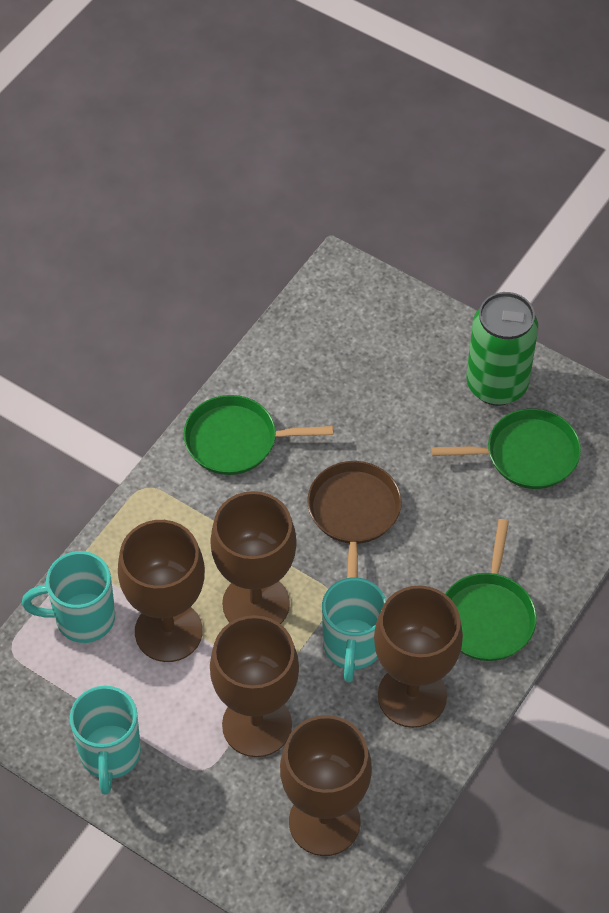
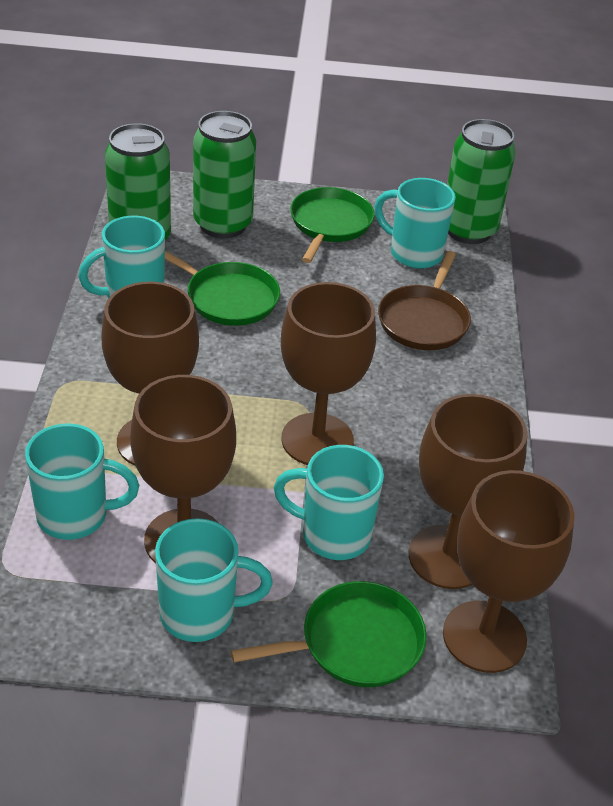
green can: [466,292,538,406] = 1 -> [105,123,171,240] [193,111,256,238] [447,119,516,244] = 3
turquoise mug: [22,551,115,643] [70,686,141,795] [322,577,386,683] = 3 -> [25,423,139,540] [78,216,165,299] [155,518,273,642] [274,445,384,560] [374,178,456,269] = 5

